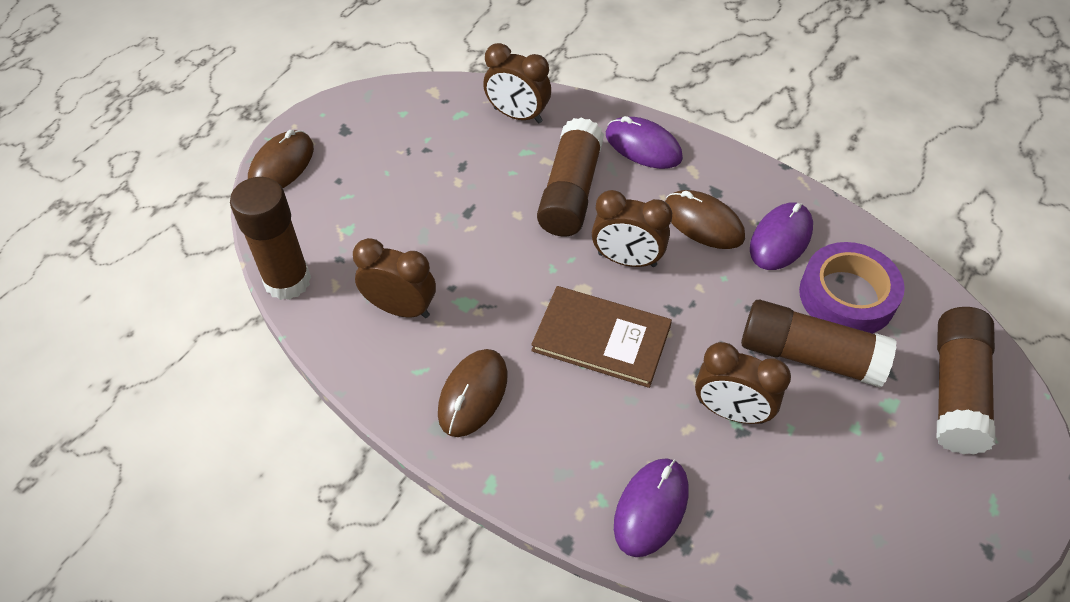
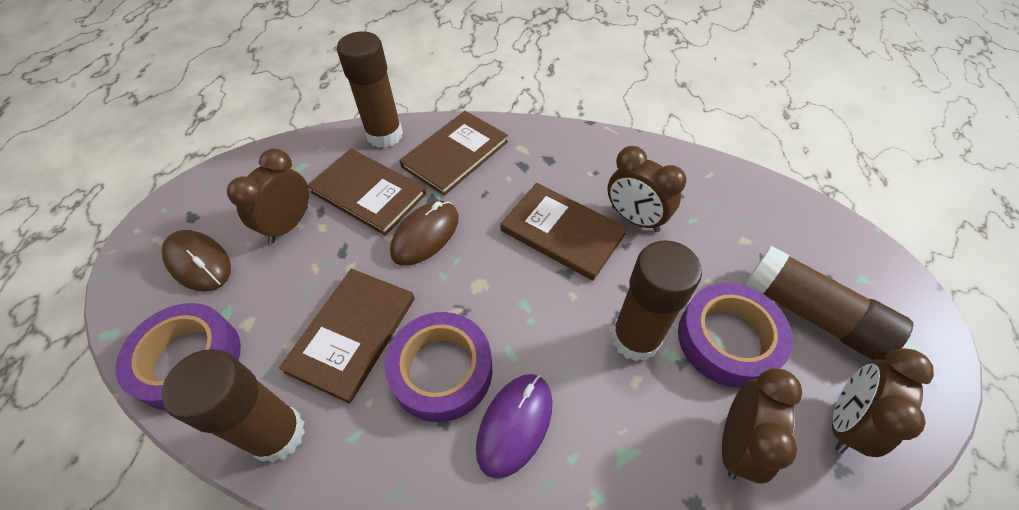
brown book: [531,286,672,388] = 1 -> [279,269,415,404] [308,149,426,236] [399,111,508,196] [501,183,627,281] = 4
brown mouse: [248,130,314,188] [438,349,507,437] [665,190,745,249] = 3 -> [162,230,231,292] [390,201,459,266] = 2
purple mouse: [606,116,683,169] [614,458,689,557] [750,203,813,270] = 3 -> [476,374,552,479] = 1
purple tape: [799,242,905,334] = 1 -> [116,303,241,410] [385,312,492,422] [678,283,793,388] = 3

